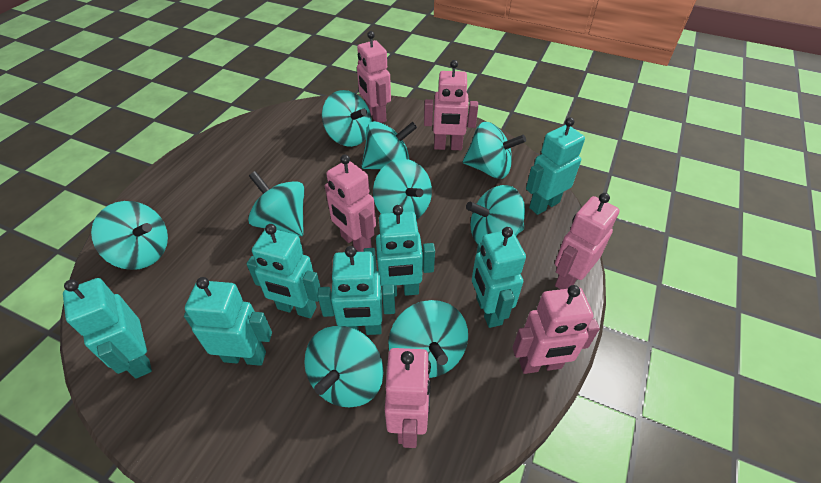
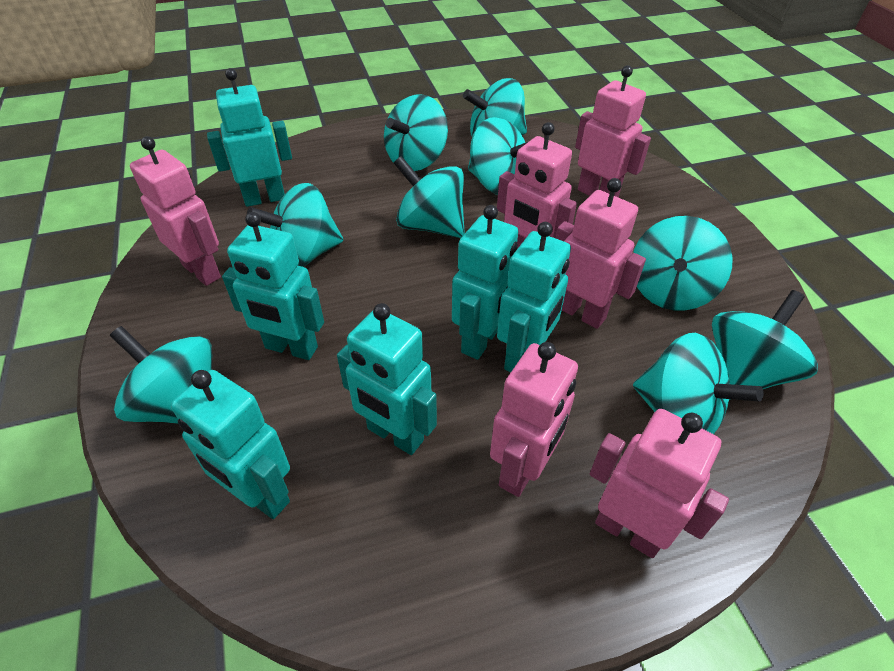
turquoise robot: [63,278,152,379] [184,277,272,366] [247,224,320,318] [318,246,395,335] [363,205,435,297] [472,227,526,328] [526,117,585,215] = 7 -> [171,370,290,519] [207,68,292,207] [222,212,324,360] [337,303,437,455] [452,205,518,360] [497,222,571,372] = 6

